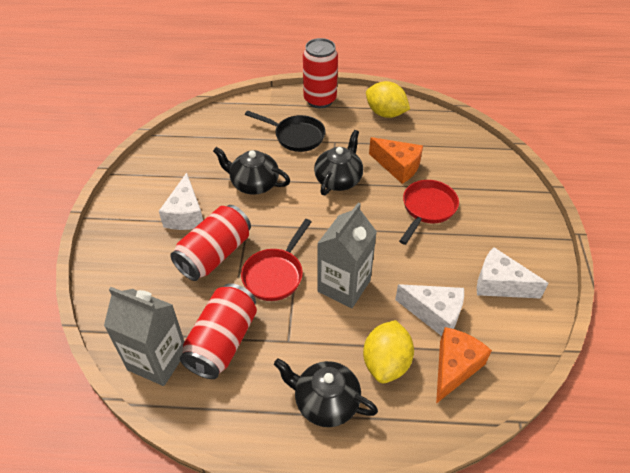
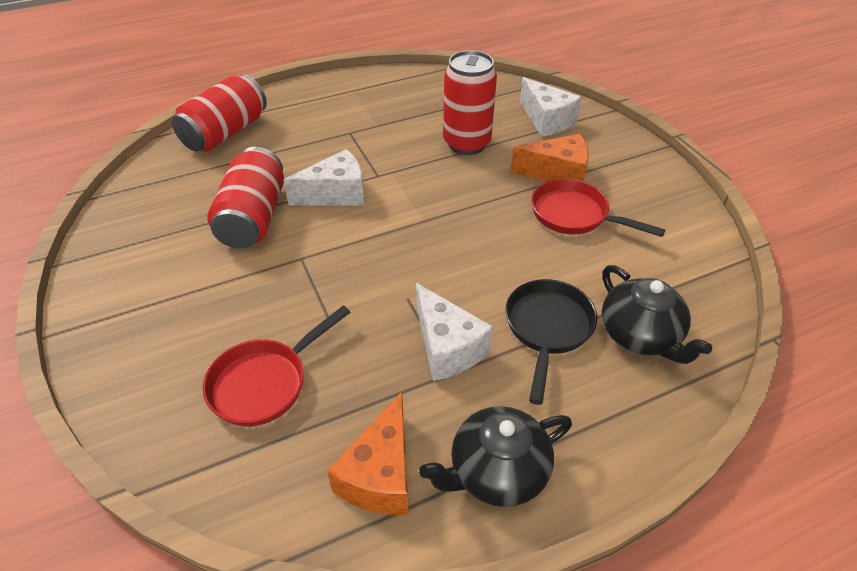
black teapot: [213,147,290,195] [274,359,378,427] [314,130,363,195] = 3 -> [419,406,572,507] [601,265,712,364] = 2
grey carton: [104,287,185,386] [317,203,377,308] = 2 -> none = 0
yellow lemon: [363,320,414,383] [366,81,410,118] = 2 -> none = 0

